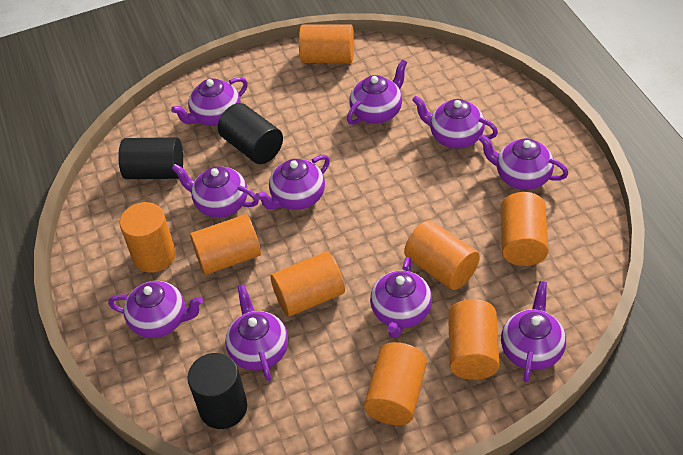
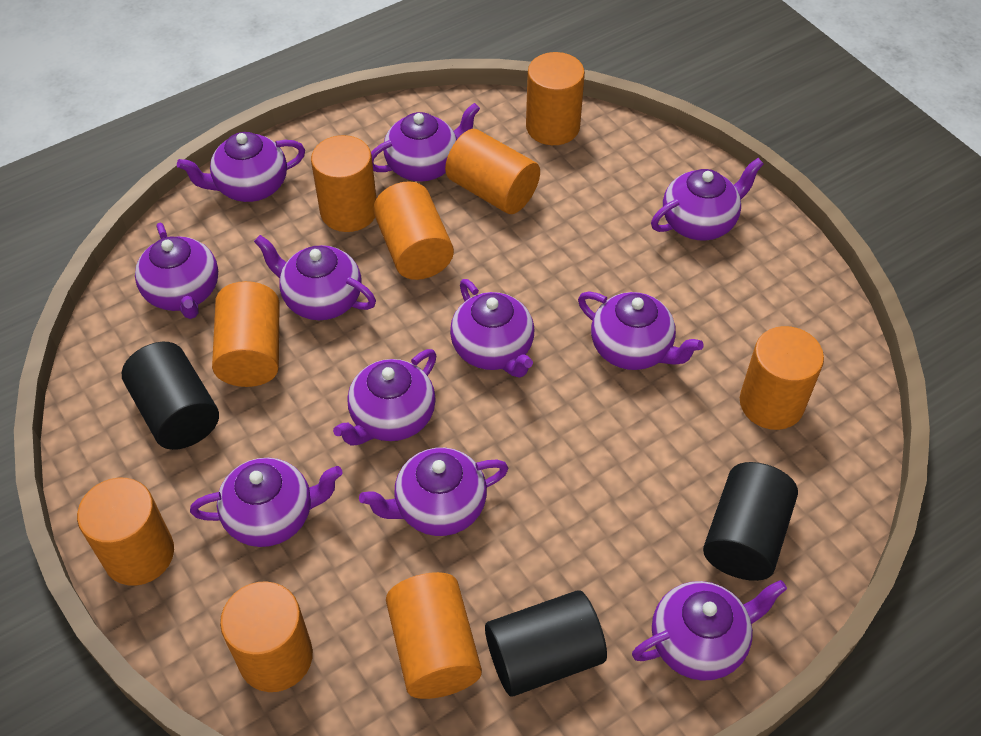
orange cylinder: [120,202,176,273] [190,214,261,275] [271,252,345,317] [299,24,354,63] [364,342,427,425] [404,220,480,290] [448,299,500,380] [501,192,549,266] = 8 -> [77,478,174,586] [212,281,280,387] [220,581,313,692] [311,135,376,232] [373,181,454,280] [386,572,482,699] [445,129,540,214] [526,52,585,145] [740,326,824,430] = 9
purple teapot: [108,281,203,338] [171,77,248,126] [172,164,259,218] [225,285,288,381] [255,155,330,210] [347,59,408,125] [370,257,432,338] [412,96,498,149] [478,135,569,190] [501,281,566,382] = 10 -> [135,223,218,319] [177,132,305,202] [190,457,343,547] [254,235,376,320] [333,349,436,446] [359,448,508,536] [371,103,480,182] [450,279,534,378] [578,291,704,370] [632,580,787,681] [651,158,764,241] = 11

